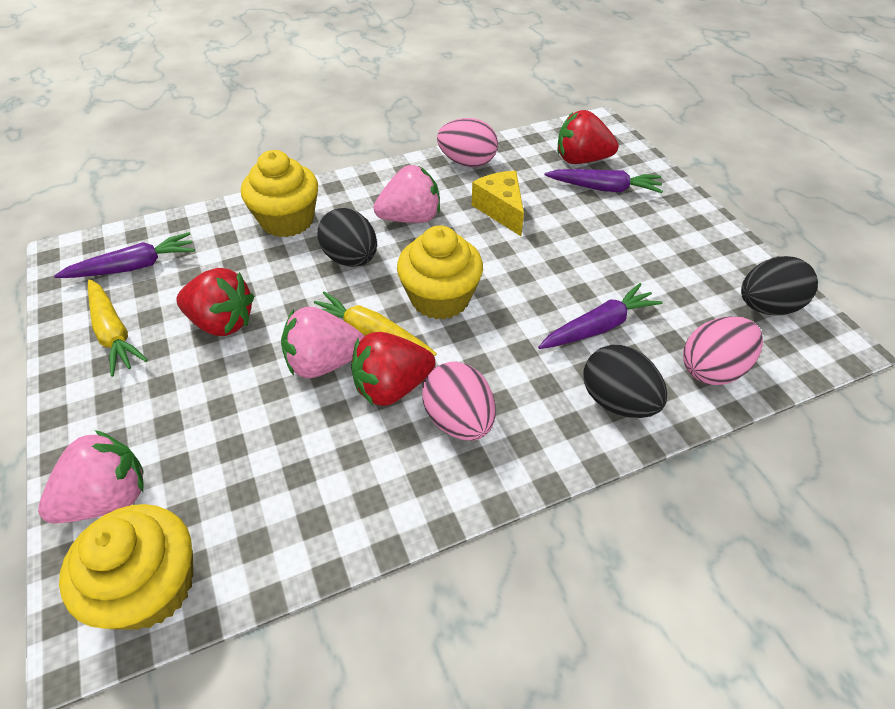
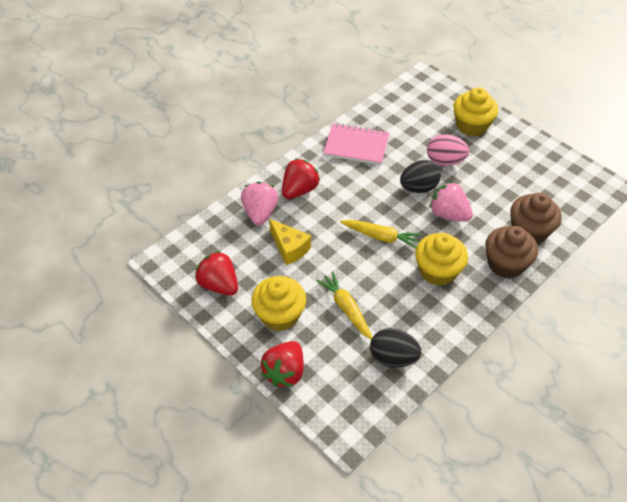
black egg: [318,208,377,267] [583,345,667,418] [741,256,818,315] = 3 -> [370,328,421,367] [400,160,441,193] = 2
brown cupcake: none = 0 -> [485,226,538,279] [510,193,562,244] = 2
pink egg: [422,362,495,441] [437,118,498,167] [683,316,763,385] = 3 -> [427,134,469,166] = 1
pink notebook: none = 0 -> [323,123,389,165] = 1
pink strawberry: [38,430,143,524] [281,307,365,378] [373,165,440,223] = 3 -> [241,182,278,226] [430,182,473,222] = 2
purple carrot: [54,232,195,278] [538,283,663,349] [544,169,663,193] = 3 -> none = 0

